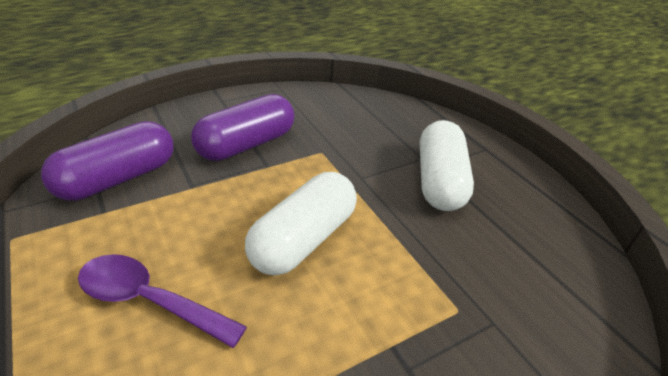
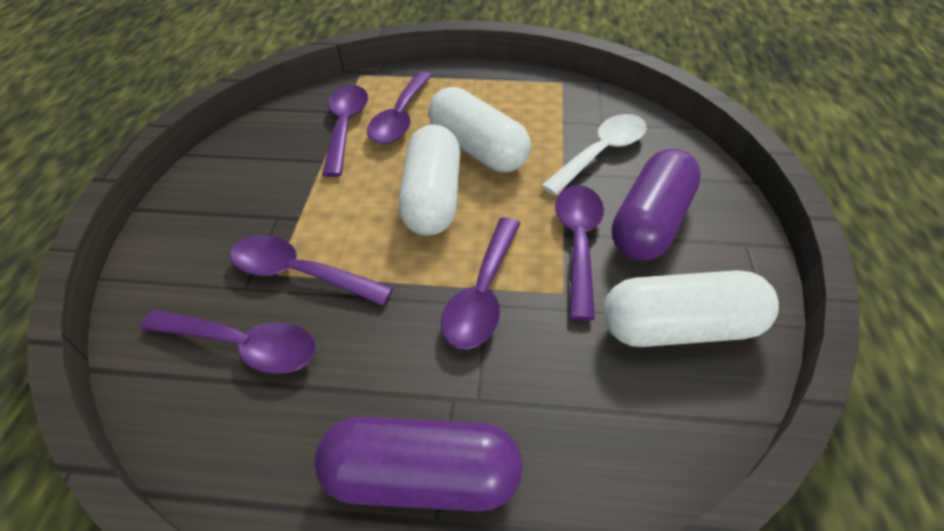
purple spoon: [78,254,247,348] = 1 -> [140,310,316,374] [230,235,393,306] [322,85,368,177] [367,71,432,144] [441,217,520,349] [555,185,604,321] = 6
white capsule: [245,172,357,276] [420,120,474,211] = 2 -> [398,124,460,236] [428,87,531,172] [603,270,779,347] = 3
white spoon: none = 0 -> [541,114,647,196] = 1

